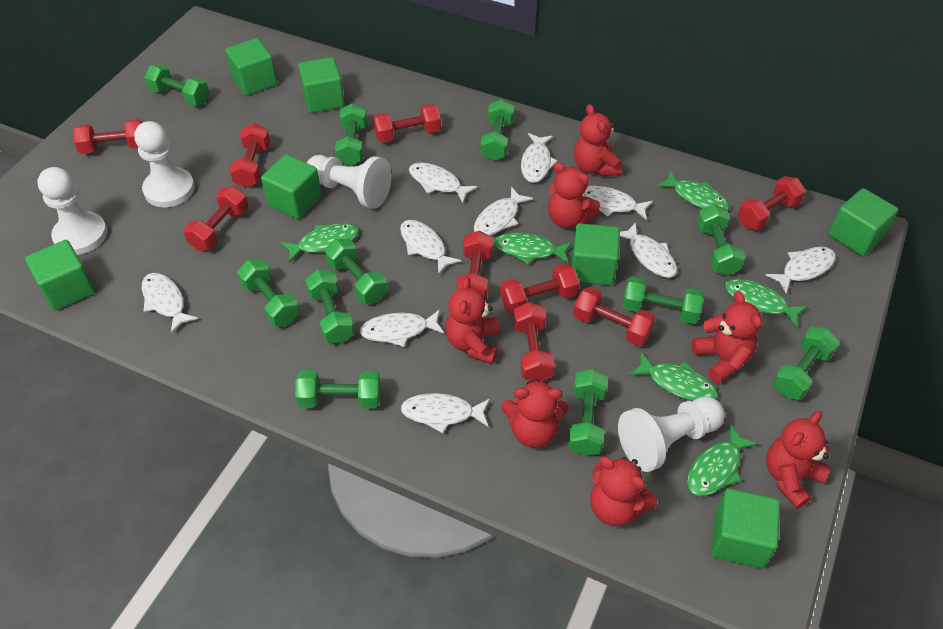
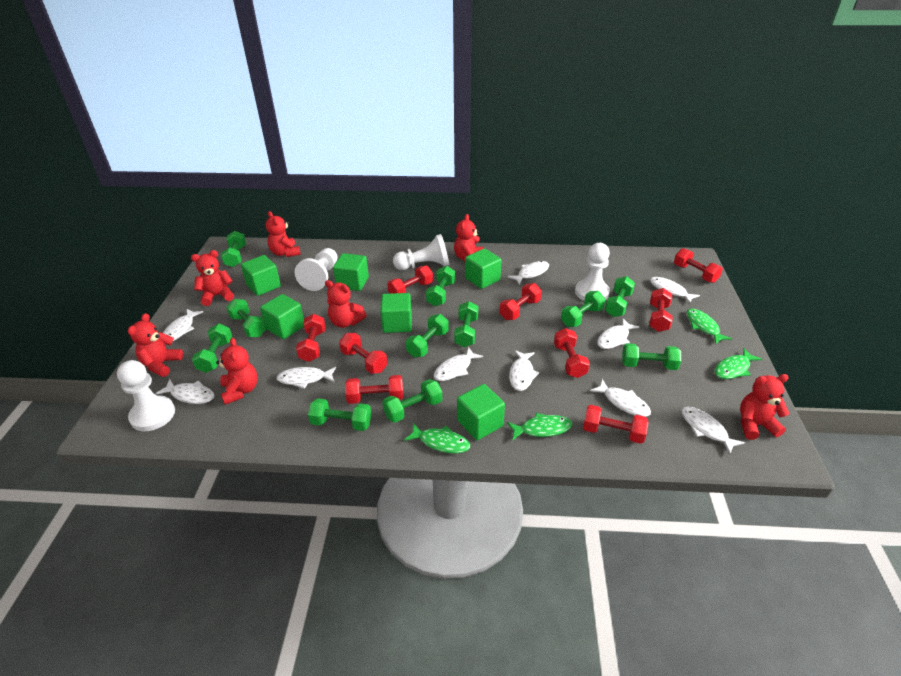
green cube: [25,240,95,311] [225,38,277,95] [261,154,322,219] [298,57,345,113] [571,223,620,285] [711,488,780,568] [828,188,898,256] = 7 -> [241,255,281,296] [260,294,304,339] [333,253,369,291] [380,293,412,333] [457,384,505,440] [465,248,501,289] = 6
green fish: [281,223,359,262] [494,232,572,264] [629,352,717,401] [656,171,729,210] [687,424,758,496] [725,279,808,327] = 6 -> [404,423,470,454] [507,413,572,441] [687,309,732,344] [715,348,762,379] = 4

